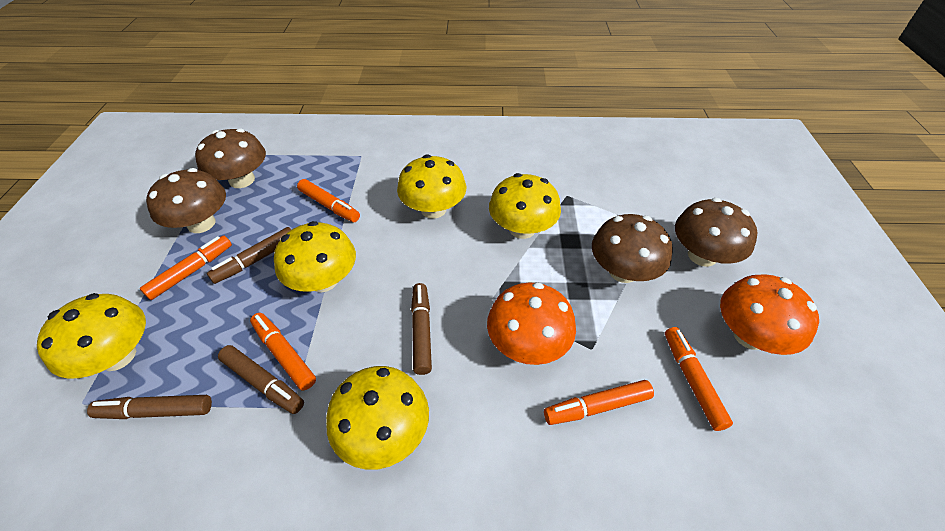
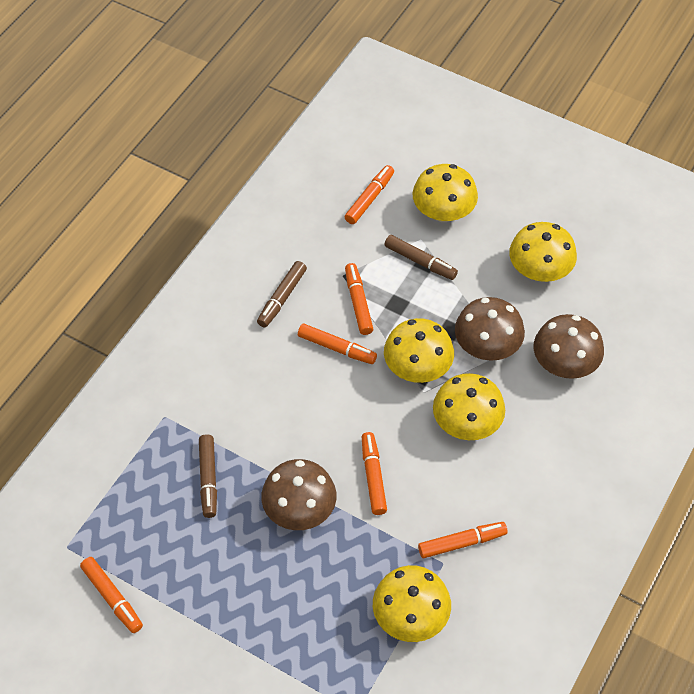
brown marker: [87,395,212,419] [207,227,291,284] [218,345,304,414] [411,283,432,375] = 4 -> [199,434,217,518] [257,261,307,327] [384,235,458,280] = 3
brown mushroom: [146,168,226,233] [195,128,266,188] [592,214,673,283] [675,198,758,267] = 4 -> [261,459,336,530] [455,297,525,361] [534,314,604,379] = 3
orange marker: [140,236,232,300] [250,313,316,390] [297,179,360,222] [544,380,654,425] [665,327,733,431] = 5 -> [80,557,143,633] [298,324,377,364] [345,165,394,224] [345,263,373,335] [362,432,387,515] [418,522,507,558] = 6
orange mushroom: [487,282,576,365] [720,274,819,355] = 2 -> none = 0

